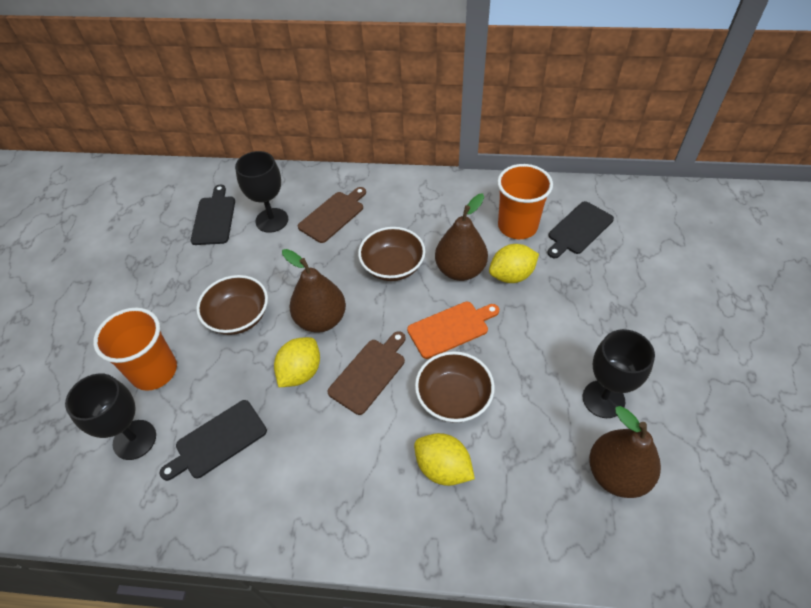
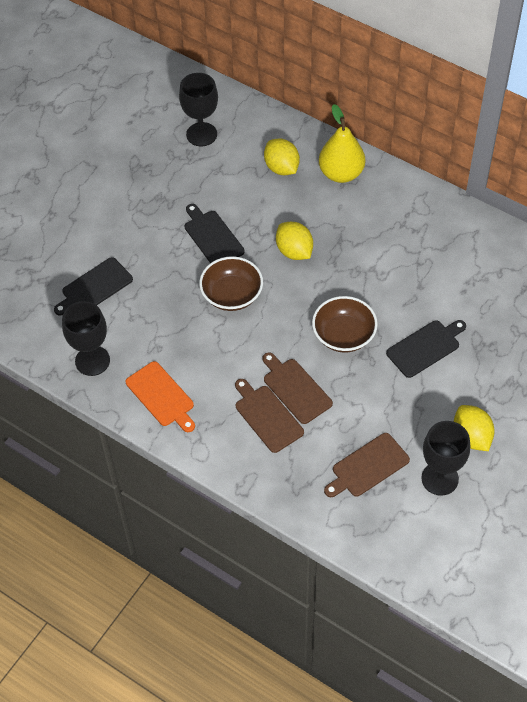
brown bowl: [196,275,268,335] [358,227,425,281] [415,351,495,423] = 3 -> [199,256,263,311] [312,296,378,353] = 2
brown cutting board: [298,187,366,243] [327,331,405,415] = 2 -> [235,379,304,453] [262,352,333,424] [324,433,410,497] = 3
brown pear: [282,249,346,333] [435,194,488,281] [589,406,661,498] = 3 -> none = 0
orange cup: [93,307,177,391] [497,164,553,239] = 2 -> none = 0
yellow pear: none = 0 -> [319,104,365,183] = 1

